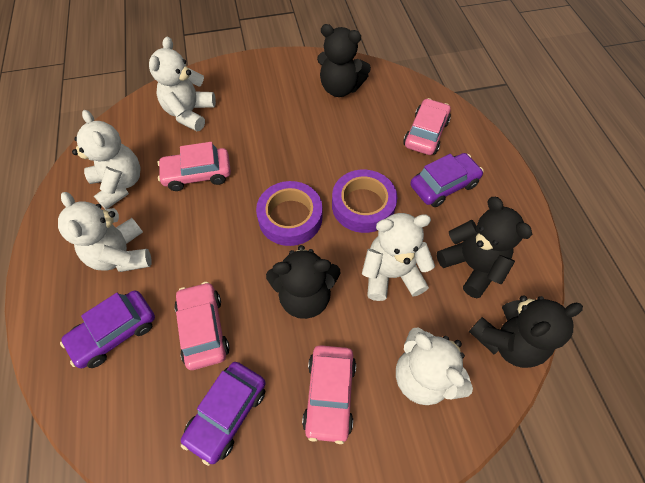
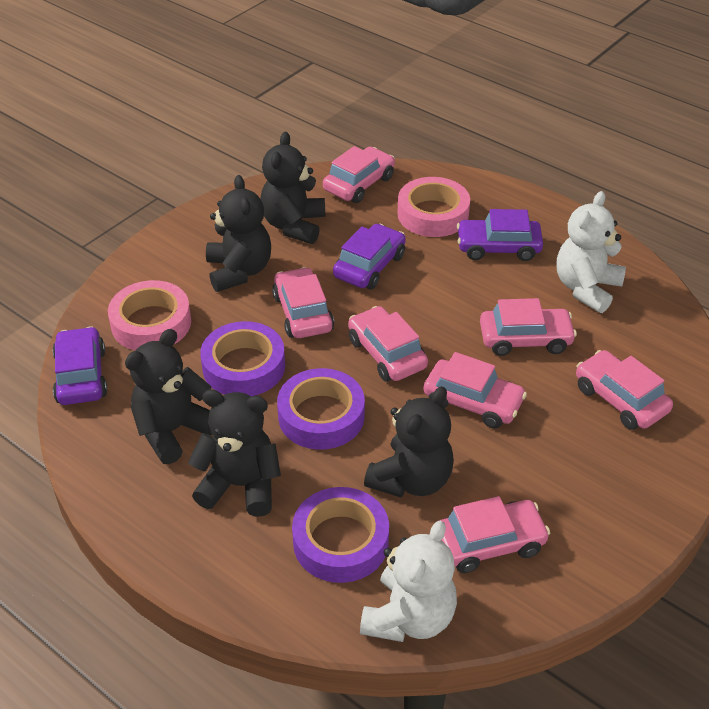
black teddy bear: [266,245,340,319] [317,24,371,97] [437,197,532,298] [469,295,583,368] = 4 -> [125,329,212,464] [188,389,281,517] [206,175,271,292] [261,132,325,244] [364,386,454,497] = 5
pink car: [157,142,231,191] [174,282,230,370] [302,345,356,444] [403,98,451,155] = 4 -> [272,267,334,338] [323,146,395,203] [348,306,428,382] [423,352,527,429] [440,496,550,573] [480,298,577,356] [576,350,673,430] = 7
pink tape: none = 0 -> [108,280,191,350] [398,177,470,237] = 2
purple tape: [256,181,322,246] [332,170,397,233] = 2 -> [200,321,285,396] [277,368,365,450] [292,487,389,583] = 3
white teddy bear: [58,192,151,272] [72,110,141,209] [149,37,216,131] [362,213,435,301] [396,327,473,405] = 5 -> [360,520,457,642] [557,191,626,313] = 2

